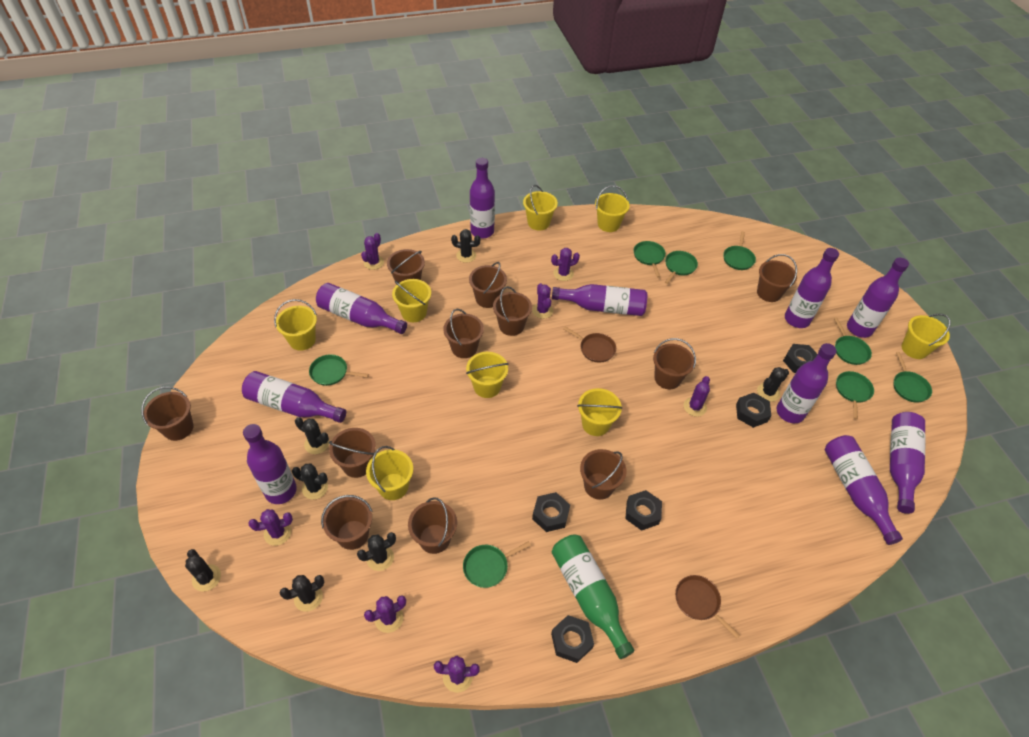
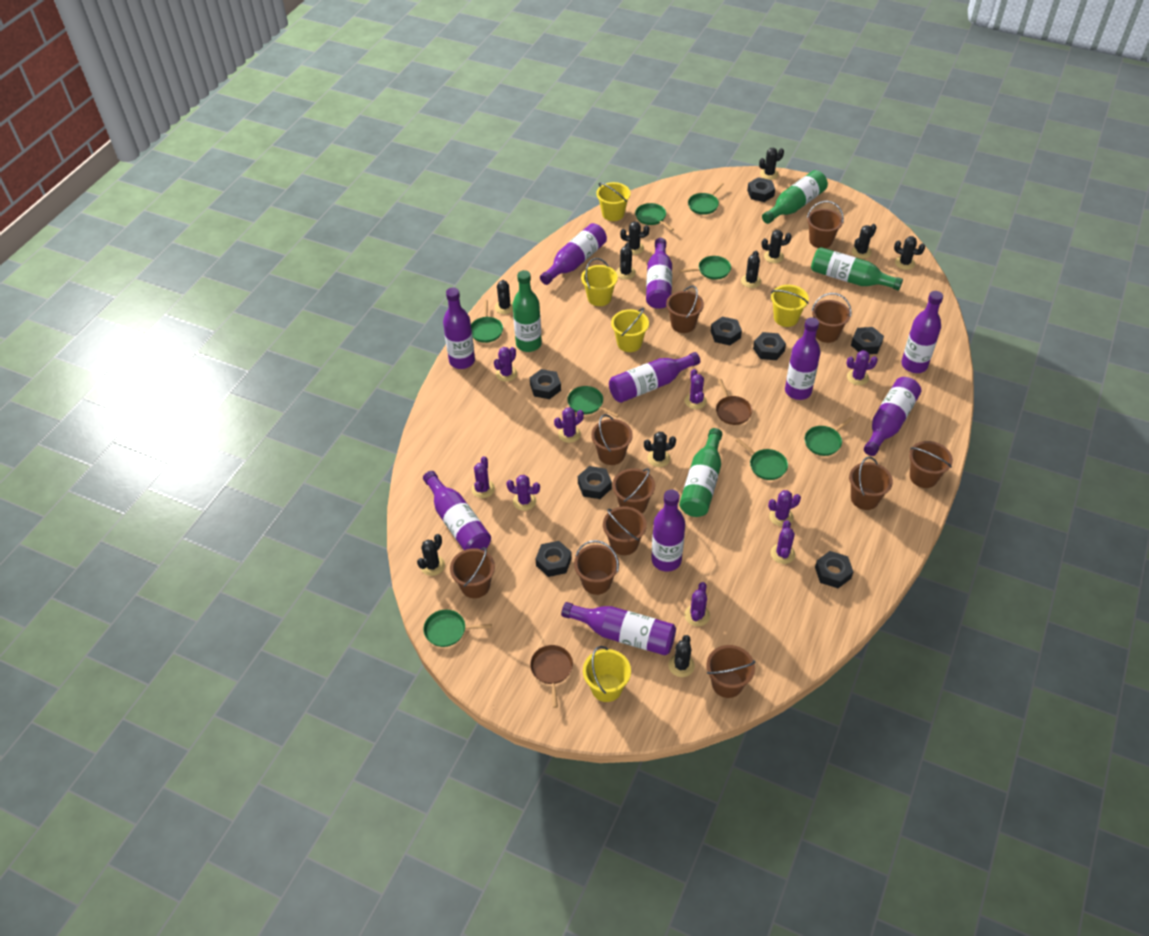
black cactus: [185,549,221,592] [280,575,324,612] [292,463,328,500] [295,417,329,454] [357,532,396,571] [451,229,480,263] [757,367,789,402] = 7 -> [417,534,445,576] [495,280,513,314] [616,242,636,280] [620,221,649,255] [644,432,676,467] [668,635,695,677] [741,251,761,288] [759,148,784,180] [762,230,792,263] [852,224,877,259] [894,236,925,270] = 11
black nut: [532,492,570,532] [551,615,594,663] [625,490,662,531] [736,393,771,428] [783,344,817,373] = 5 -> [530,369,561,399] [536,541,572,577] [578,466,612,499] [711,317,742,345] [747,177,775,202] [753,332,786,360] [815,551,853,588] [851,327,884,354] = 8
green bottle: [552,534,634,659] = 1 -> [513,270,542,352] [679,428,722,517] [762,170,828,224] [811,247,903,290] = 4
purple cactus: [248,509,293,546] [361,233,384,270] [364,595,406,633] [434,656,480,693] [532,283,553,319] [551,248,580,281] [684,376,710,417] = 7 -> [472,456,495,498] [494,347,517,382] [506,475,540,511] [554,407,584,443] [684,582,710,626] [685,369,707,409] [768,490,801,526] [770,520,795,564] [846,350,878,385] = 9
yellow bucket: [274,299,317,351] [366,446,413,500] [392,279,431,322] [466,352,509,398] [523,185,558,231] [577,388,623,436] [595,185,630,232] [902,314,951,359] = 8 -> [581,258,618,306] [583,646,631,702] [596,182,630,221] [611,308,649,352] [771,285,809,327] = 5

